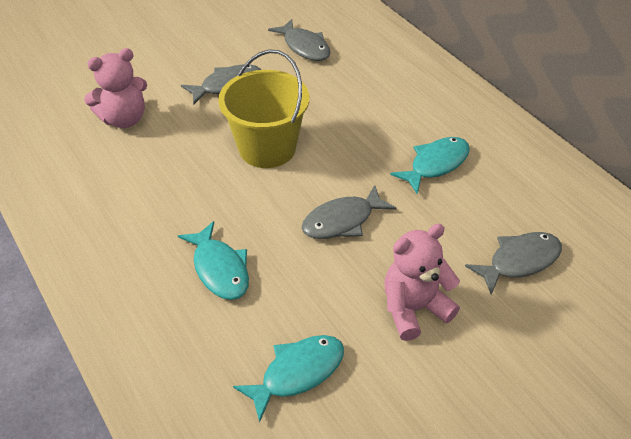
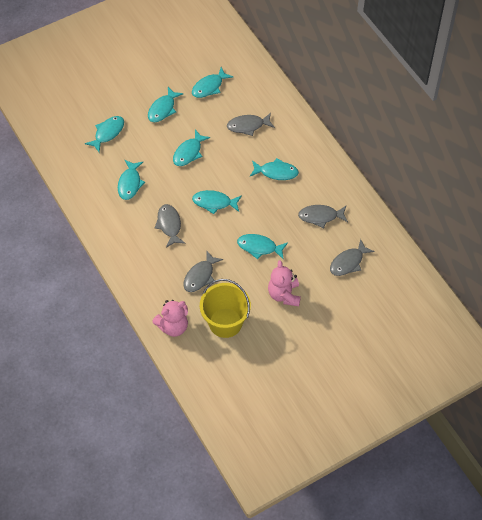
grey fish: [181,64,261,104] [268,19,331,61] [302,185,397,239] [465,232,562,295] = 4 -> [155,204,185,248] [183,250,223,292] [227,113,275,136] [298,205,348,228] [330,239,375,276] = 5
turquoise fish: [178,221,249,300] [233,335,344,423] [390,137,470,194] = 3 -> [85,116,124,153] [118,160,145,200] [148,87,183,122] [173,130,211,166] [192,67,233,98] [192,190,242,214] [237,234,288,260] [250,158,299,180] = 8

